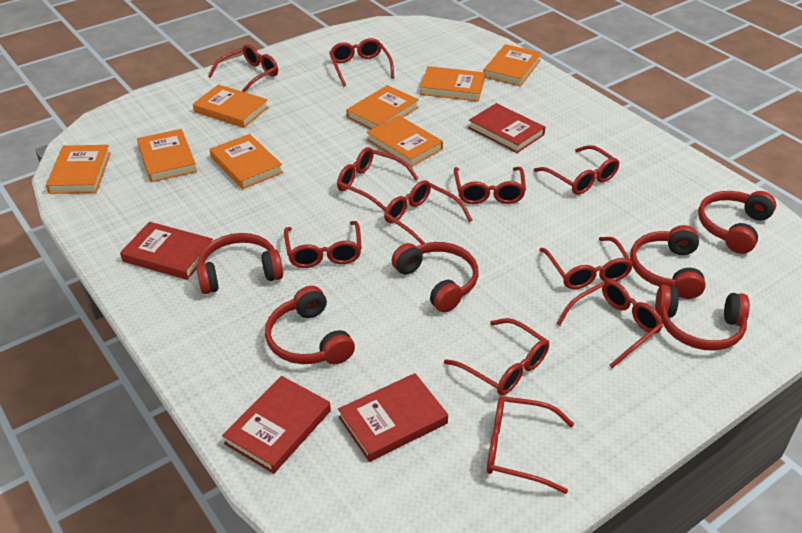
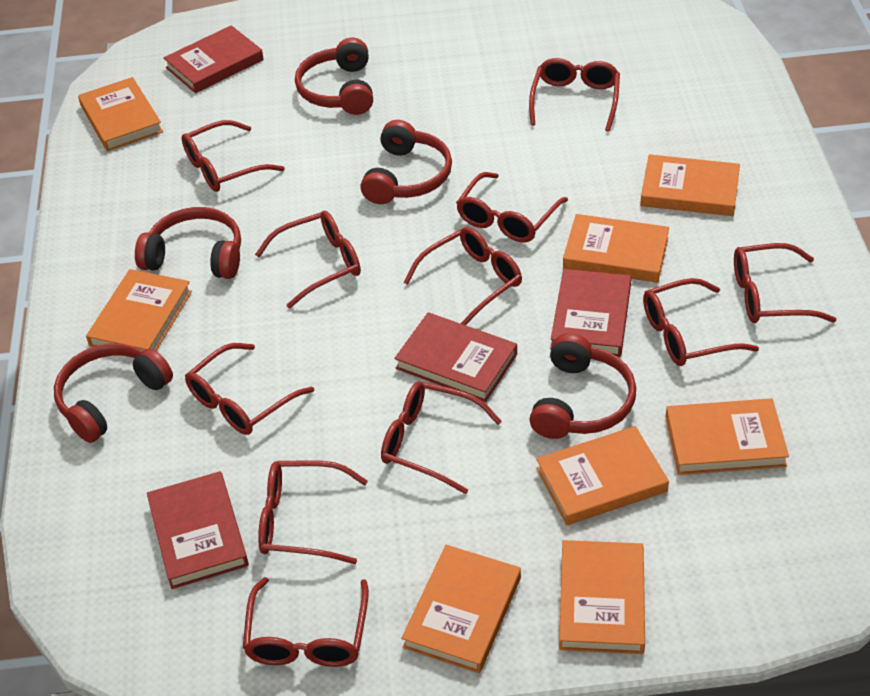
red headphones: [196,233,283,294] [265,286,355,364] [391,242,479,312] [630,225,706,299] [655,285,750,351] [698,191,776,254] = 6 -> [54,344,173,443] [135,207,241,279] [295,38,373,115] [360,120,452,204] [529,333,636,439] = 5

